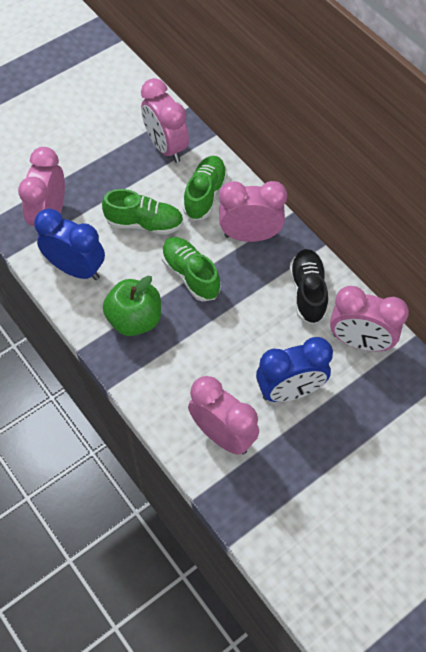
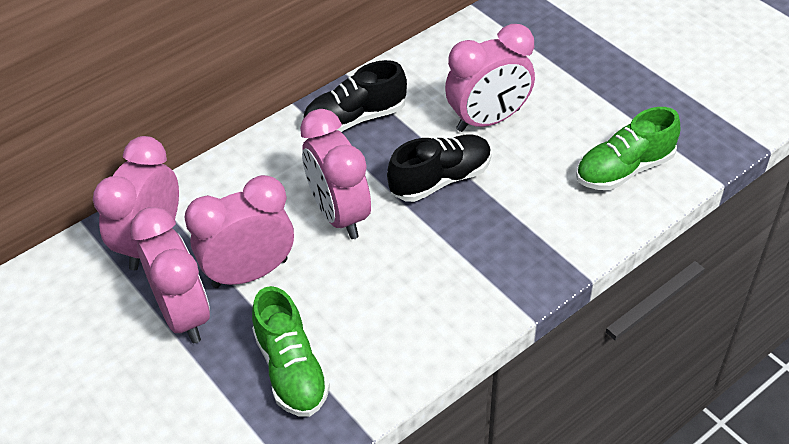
black shoe: [290,249,328,325] = 1 -> [303,60,407,132] [387,135,492,202] = 2
blue clock: [34,209,105,280] [256,337,333,402] = 2 -> none = 0
green apple: [103,276,161,336] = 1 -> none = 0
green shoe: [102,189,183,235] [162,237,221,301] [183,156,227,221] = 3 -> [252,286,330,417] [576,107,680,190] = 2

